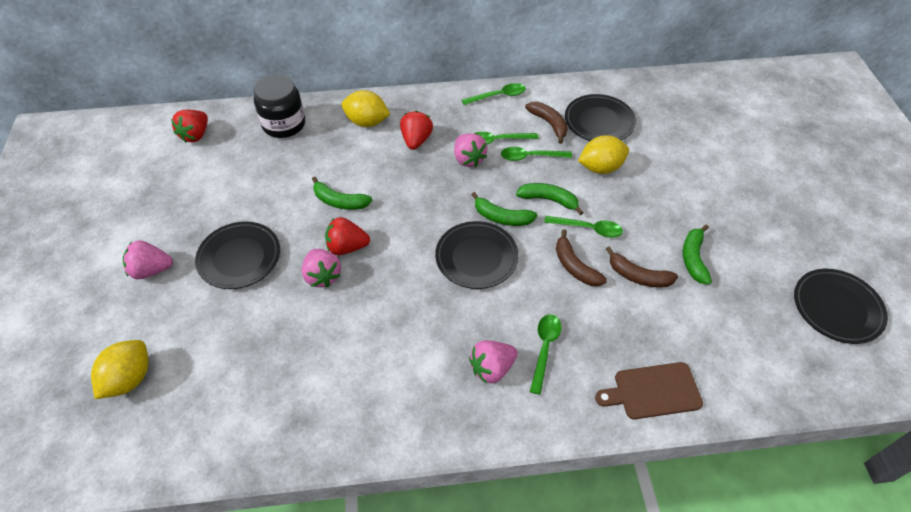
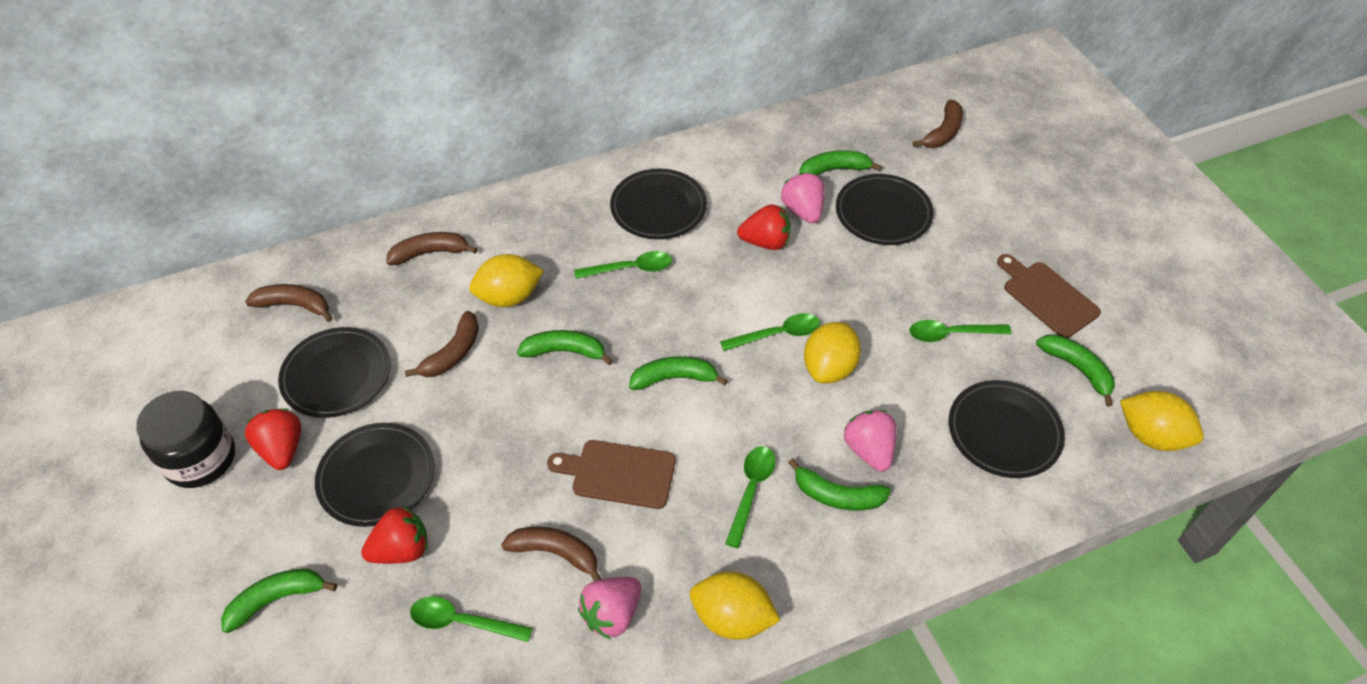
black plate: [195,221,280,289] [435,221,519,289] [565,94,636,141] [794,269,888,344] = 4 -> [278,327,391,418] [315,423,434,527] [610,169,707,239] [836,174,934,245] [949,380,1065,478] = 5
brown banana: [525,102,568,144] [556,229,607,286] [606,247,678,288] = 3 -> [245,284,332,322] [386,232,477,265] [405,311,479,377] [501,527,601,581] [913,100,963,148] = 5
brown cutting board: [595,362,703,419] = 1 -> [547,440,676,509] [997,254,1101,338] = 2
green banana: [312,177,372,210] [471,192,537,226] [516,183,584,215] [683,224,712,285] = 4 -> [221,569,337,633] [517,330,613,365] [629,356,728,390] [788,458,891,511] [799,150,882,175] [1036,334,1115,407] = 6
pink strawberry: [123,240,173,280] [302,249,341,287] [454,133,487,167] [469,340,518,384] = 4 -> [578,577,641,639] [781,173,825,224] [844,410,897,472] = 3
yellow lemon: [91,340,149,399] [342,90,390,127] [578,135,629,174] = 3 -> [469,254,544,307] [690,571,781,640] [804,322,861,383] [1120,391,1204,451] = 4

